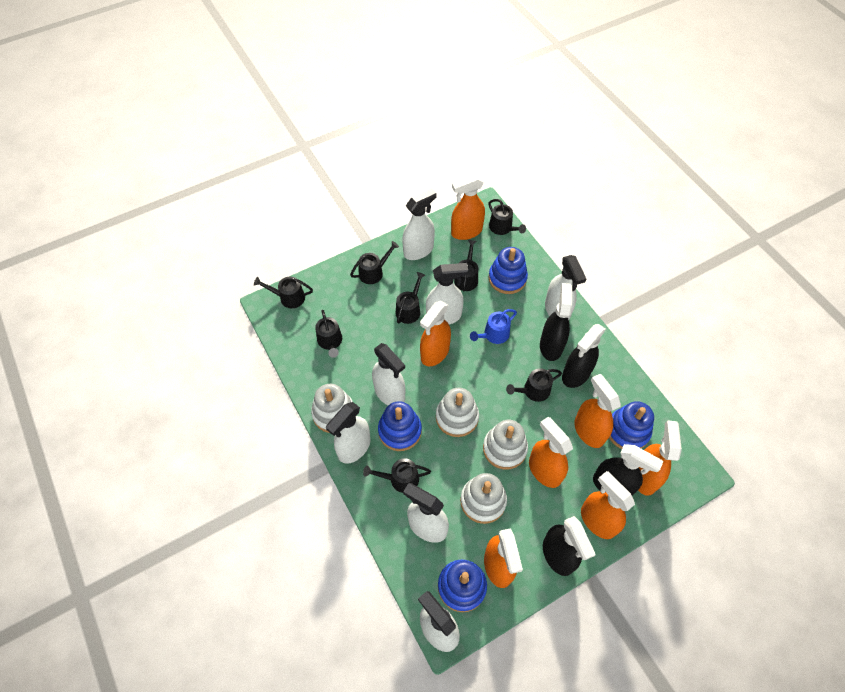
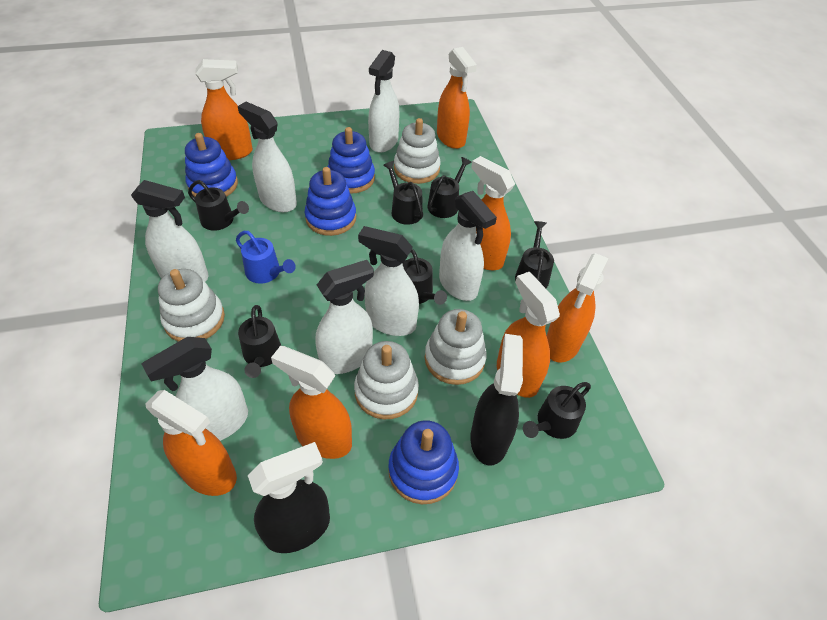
black spray bottle: [540,283,572,361] [543,516,596,576] [562,324,606,388] [593,444,664,495] = 4 -> [248,442,330,553] [470,334,523,465] = 2
black watering can: [254,277,313,308] [315,310,342,358] [350,241,399,284] [363,458,431,493] [396,272,425,324] [454,240,478,292] [488,199,526,235] [506,368,562,402] = 8 -> [188,180,249,231] [238,305,281,378] [383,161,423,225] [403,249,447,305] [428,157,472,218] [515,221,554,288] [523,382,591,439] = 7

